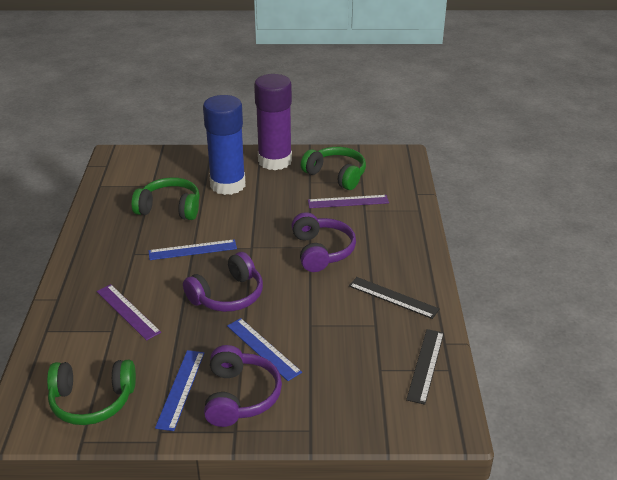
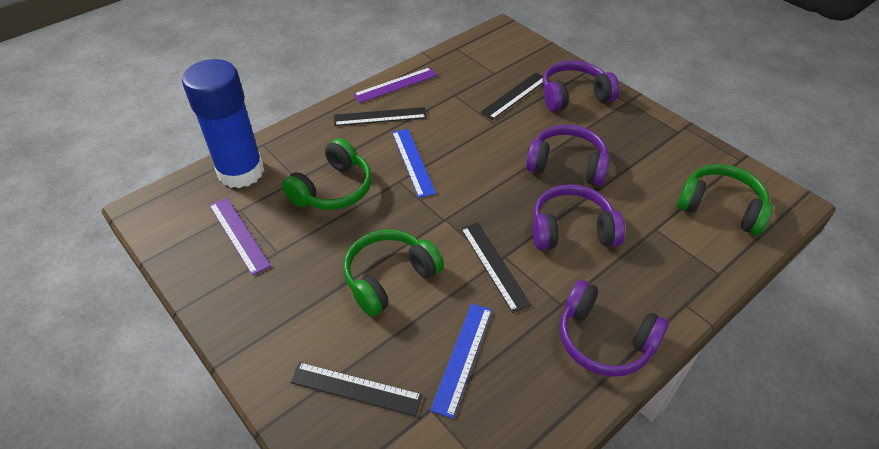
black ruler: [349,277,440,319] [406,329,444,405] = 2 -> [290,362,423,416] [334,107,427,126] [461,223,531,313] [480,73,543,120] = 4
blue ruler: [149,239,237,260] [155,350,204,431] [227,318,302,381] = 3 -> [392,129,436,198] [430,304,492,419] = 2
purple glue stick: [254,74,292,170] = 1 -> none = 0
purple headphones: [183,252,263,312] [204,345,282,427] [291,212,356,272] = 3 -> [526,124,610,186] [533,184,625,250] [542,60,619,112] [560,280,669,377] = 4

